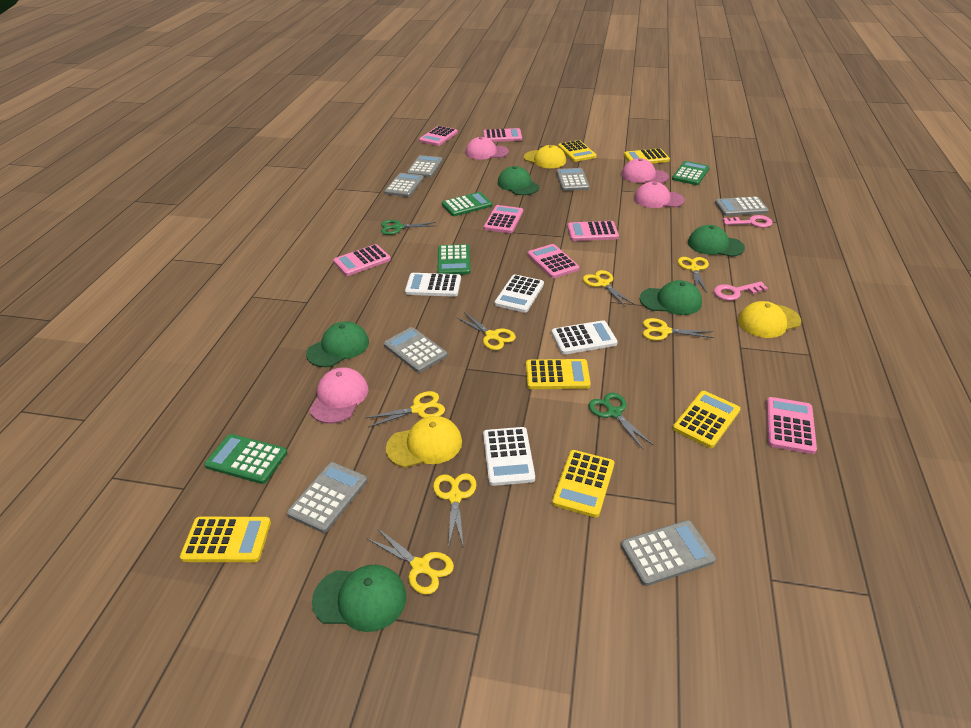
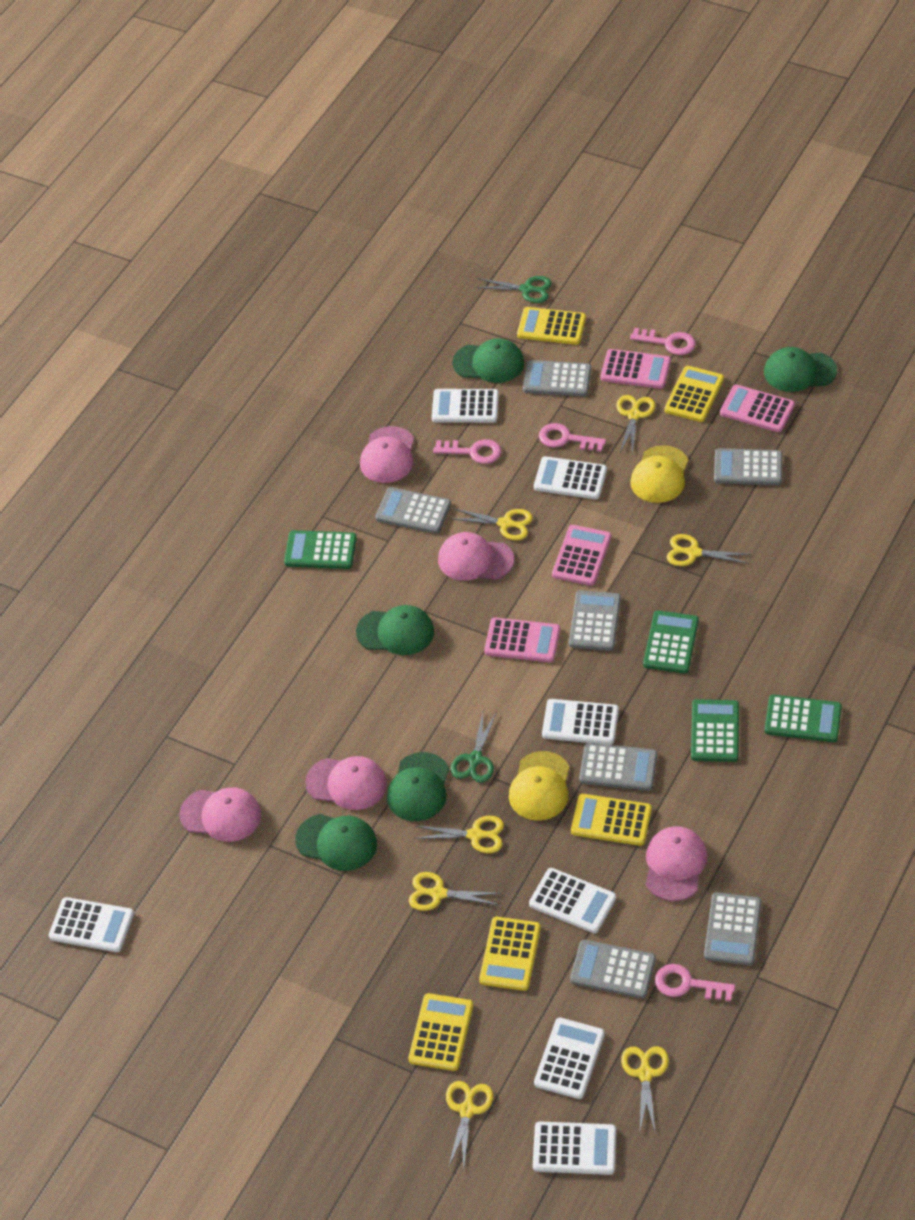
pink calculator: [333,244,391,276] [419,126,458,146] [483,128,522,142] [484,205,523,233] [528,244,580,278] [567,221,619,241] [766,397,817,454] = 7 -> [484,617,560,662] [552,525,611,586] [601,349,671,389] [720,385,795,432] = 4
pink cap: [309,367,368,424] [465,137,509,160] [621,158,669,183] [634,182,685,208] = 4 -> [179,787,261,842] [305,756,387,810] [360,426,414,483] [438,532,514,581] [646,826,707,901] = 5
pink key: [714,282,768,301] [723,215,773,228] = 2 -> [433,439,501,464] [539,423,606,452] [630,328,696,355] [655,964,735,1002] = 4
white calculator: [405,273,461,297] [483,427,535,486] [495,274,544,313] [551,320,618,355] = 4 -> [49,897,134,952] [432,389,499,423] [529,868,616,934] [533,1121,616,1175] [534,456,607,499] [534,1018,605,1099] [542,699,619,745] = 7
yellow calculator: [180,517,271,562] [526,359,591,389] [552,450,614,518] [558,140,597,162] [624,148,670,163] [673,391,740,448] = 6 -> [408,993,473,1071] [479,917,541,991] [517,307,586,345] [571,794,652,846] [664,366,724,422] = 5
yellow cap: [386,416,462,468] [524,145,566,168] [738,301,801,338] = 3 -> [509,751,569,820] [630,445,688,503] = 2

